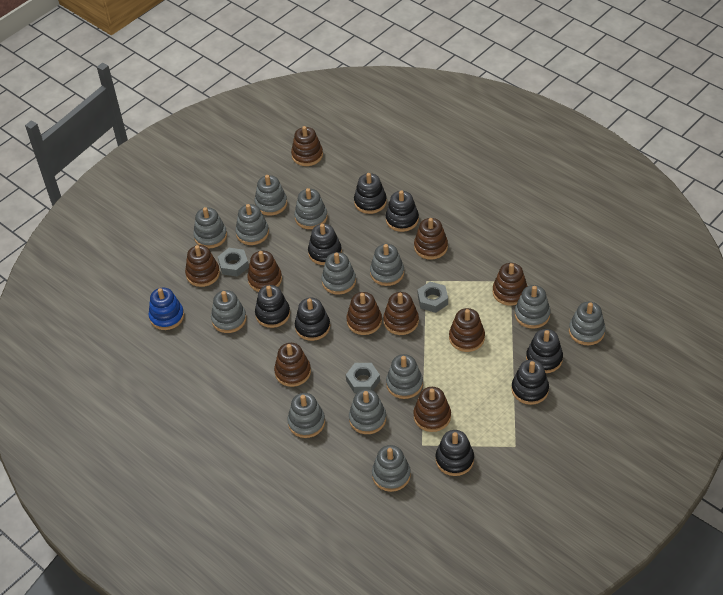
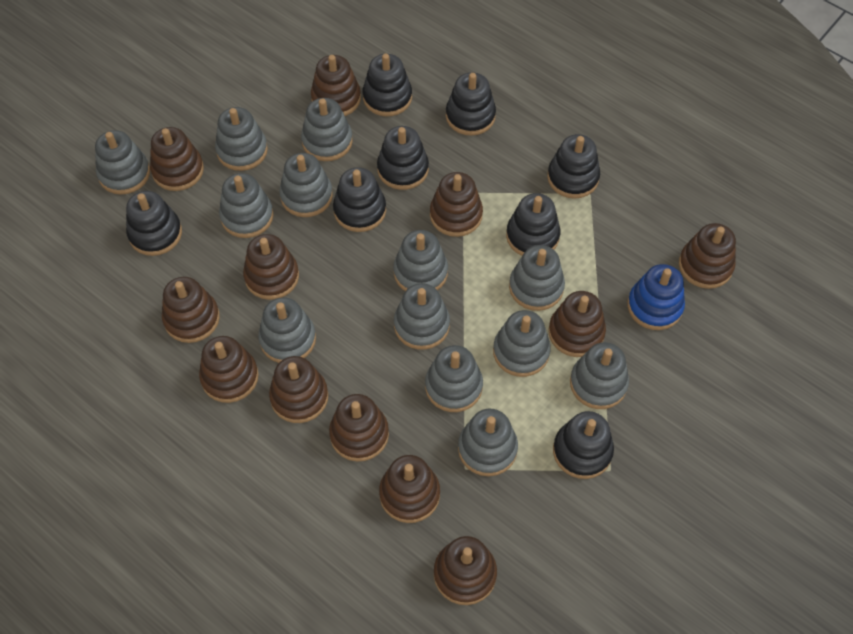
brown stacking toy: [185,245,220,287] [247,251,282,292] [274,343,311,387] [291,126,323,166] [347,292,382,335] [383,292,419,335] [413,387,451,432] [414,218,448,260] [449,308,485,352] [493,263,527,306] = 10 -> [150,127,204,191] [162,277,220,343] [199,336,259,403] [243,234,299,300] [269,356,328,423] [311,55,361,116] [329,394,389,462] [379,455,440,523] [430,172,483,237] [434,536,497,605] [548,291,606,357] [679,223,736,289] = 12
grey nut: [218,248,249,277] [346,363,380,393] [418,282,448,313] = 3 -> none = 0

